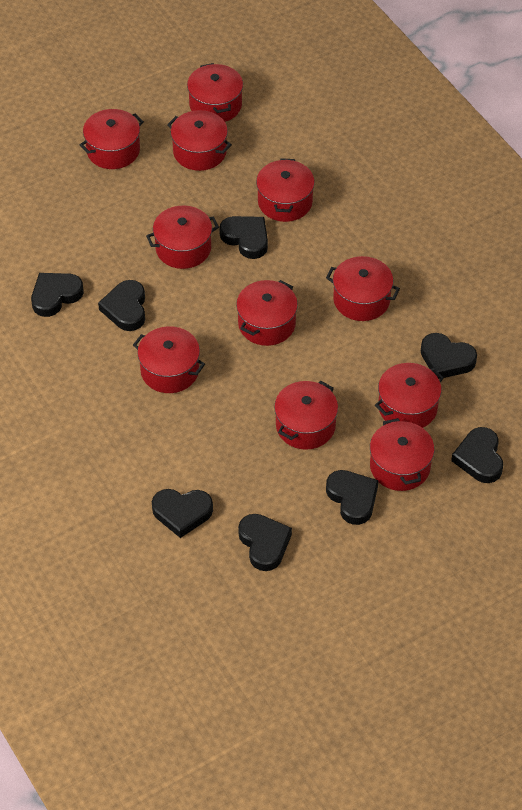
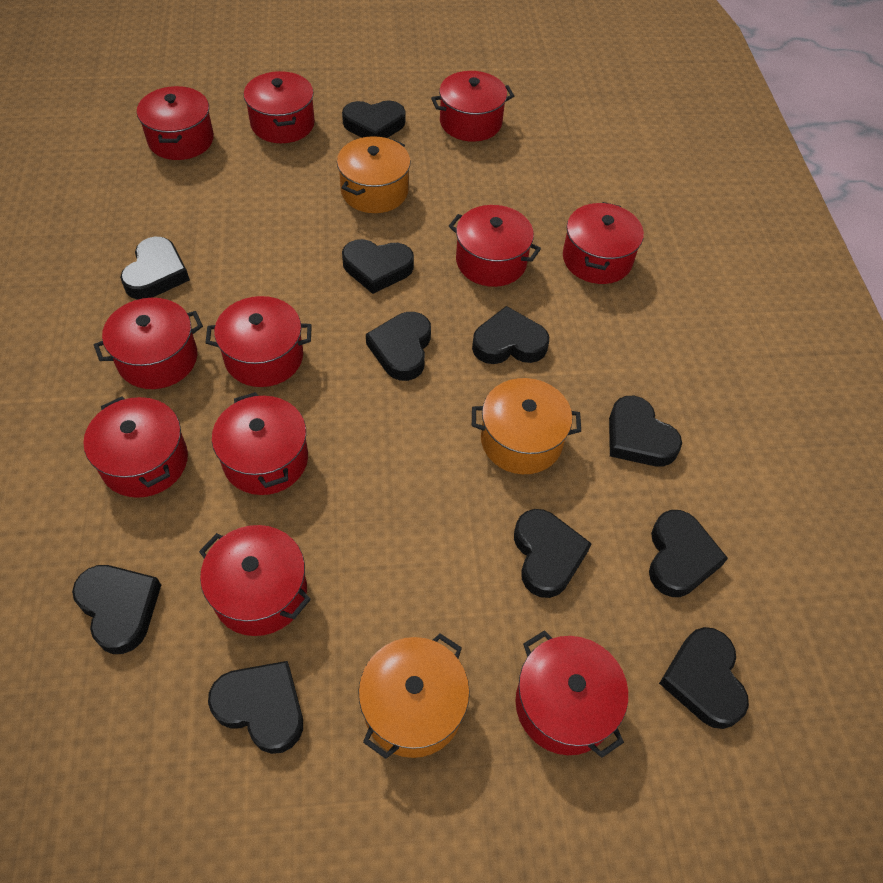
black heart: [31,273,84,317] [98,280,145,331] [152,489,213,538] [219,216,268,259] [238,514,292,571] [326,470,379,525] [421,333,477,379] [451,427,503,483] = 8 -> [72,565,161,654] [120,237,190,299] [208,661,303,754] [342,100,405,138] [342,239,414,294] [366,312,431,381] [472,306,549,364] [514,509,592,598] [609,396,682,467] [649,510,728,597] [659,627,749,729] = 11
orange pot: none = 0 -> [337,136,411,213] [358,634,470,759] [472,378,581,474] = 3

